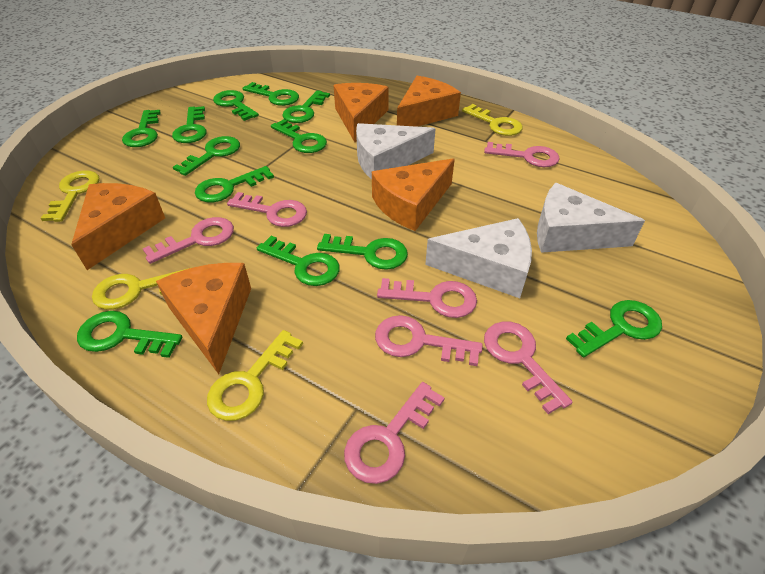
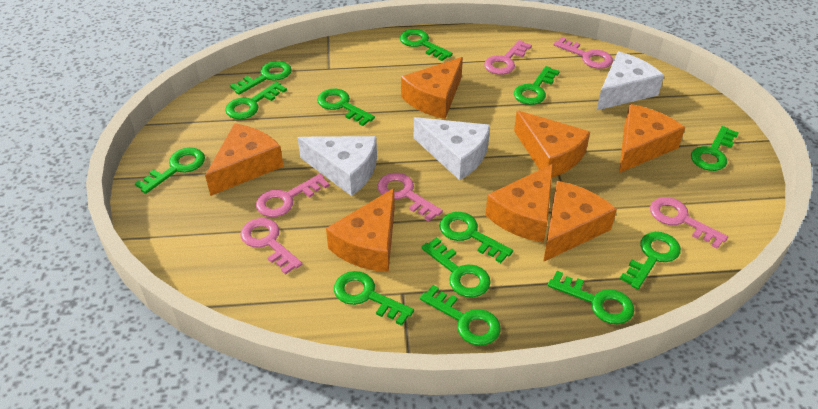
green key: [77,311,183,358] [122,110,161,147] [172,106,207,143] [173,136,240,176] [195,166,274,203] [213,90,259,121] [242,82,299,106] [257,236,340,286] [271,119,327,153] [282,90,330,123] [317,234,408,270] [566,300,662,357] = 12 -> [135,148,205,194] [225,82,287,119] [230,61,292,95] [317,89,375,126] [334,271,414,326] [400,29,453,61] [420,285,500,346] [421,237,491,298] [439,212,513,263] [514,66,560,105] [548,271,634,324] [620,232,681,289] [691,126,739,171] = 13
orange cheese: [71,183,165,270] [156,263,251,374] [334,83,389,142] [372,159,455,231] [397,76,461,127] = 5 -> [205,123,284,196] [326,188,395,272] [401,57,463,119] [486,164,553,243] [514,110,590,178] [543,181,617,262] [619,104,685,173] = 7
pink key: [142,217,234,264] [227,192,307,227] [344,382,445,484] [375,315,483,366] [377,278,477,318] [484,142,560,167] [484,321,573,414] = 7 -> [240,218,302,275] [256,174,330,217] [377,173,443,222] [484,40,532,75] [553,37,613,69] [650,197,728,249] = 6
yellow key: [41,170,100,222] [92,268,189,310] [207,330,303,421] [462,104,523,136] = 4 -> none = 0

